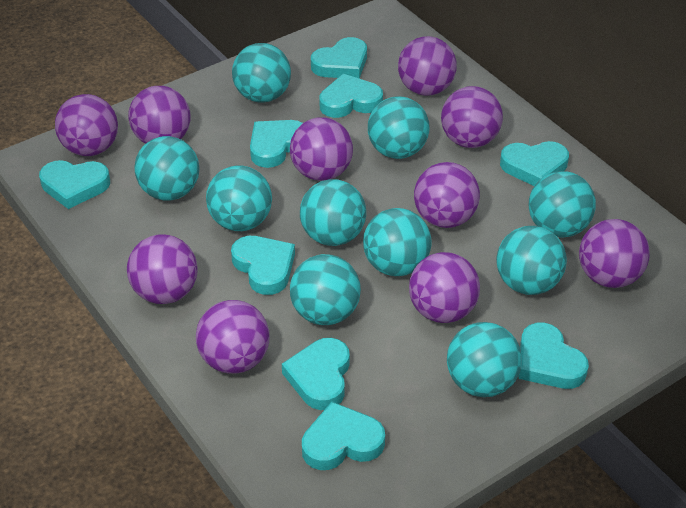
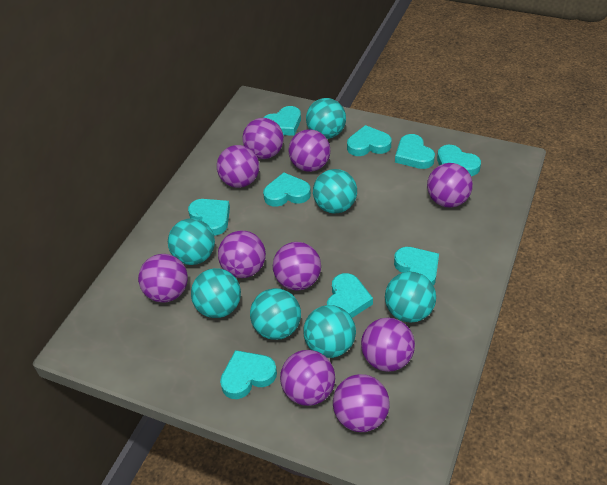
turquoise ball: [134,136,200,200] [206,165,272,231] [232,43,291,103] [290,254,361,325] [300,179,366,246] [363,208,432,276] [368,96,429,159] [447,322,522,397] [496,226,567,295] [529,171,596,238] = 10 -> [168,218,215,265] [191,268,241,318] [250,288,301,340] [303,305,356,358] [306,98,346,139] [313,169,357,214] [385,272,436,323] = 7

